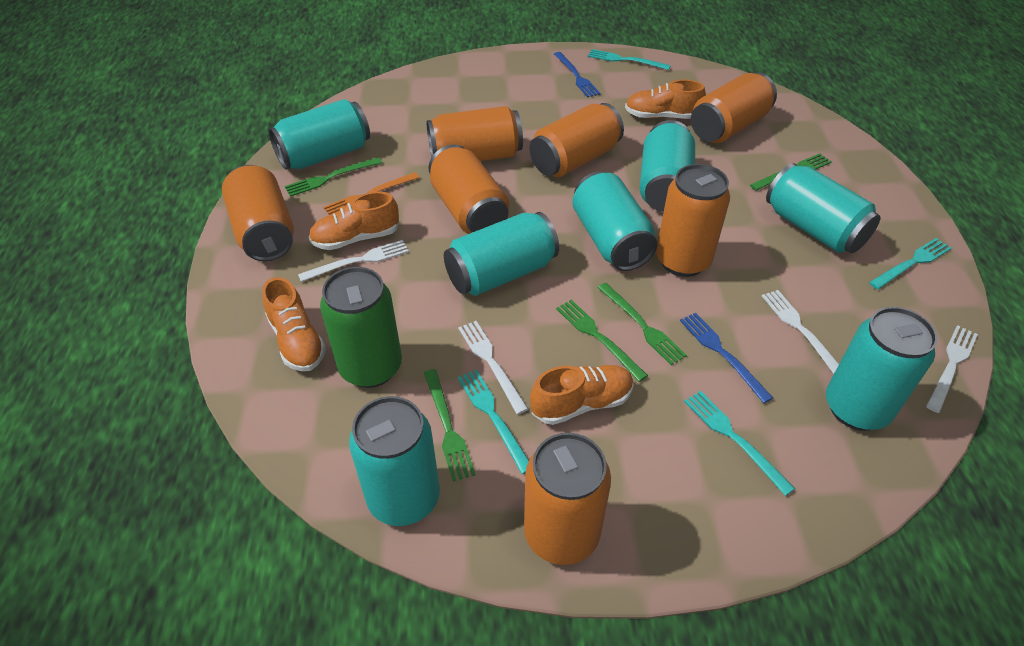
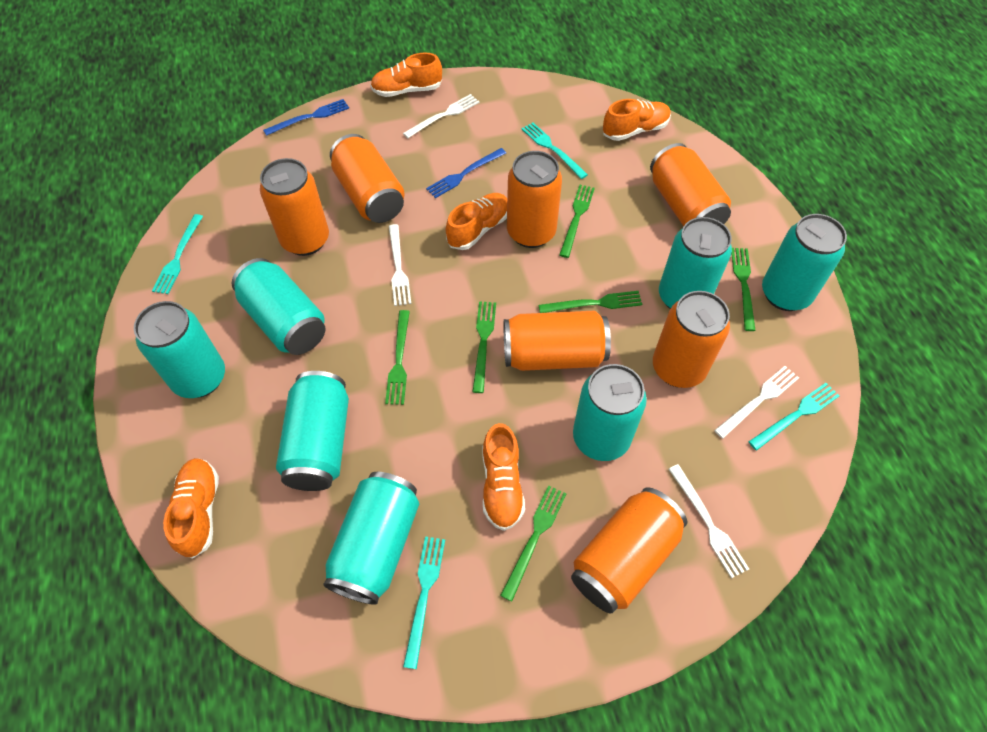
green can: [320,267,402,388] = 1 -> none = 0
green fork: [285,157,382,197] [424,369,475,482] [556,300,648,382] [598,283,687,365] [750,153,832,191] = 5 -> [385,310,410,405] [472,301,496,393] [500,485,566,602] [539,291,642,313] [559,185,595,258] [731,248,756,331] = 6
orange fork: [323,172,420,215] = 1 -> none = 0
orange shoe: [262,277,326,371] [308,192,399,250] [530,365,634,425] [625,80,706,119] = 4 -> [163,458,219,559] [370,53,442,97] [446,193,507,250] [483,423,525,531] [603,99,671,141] = 5

